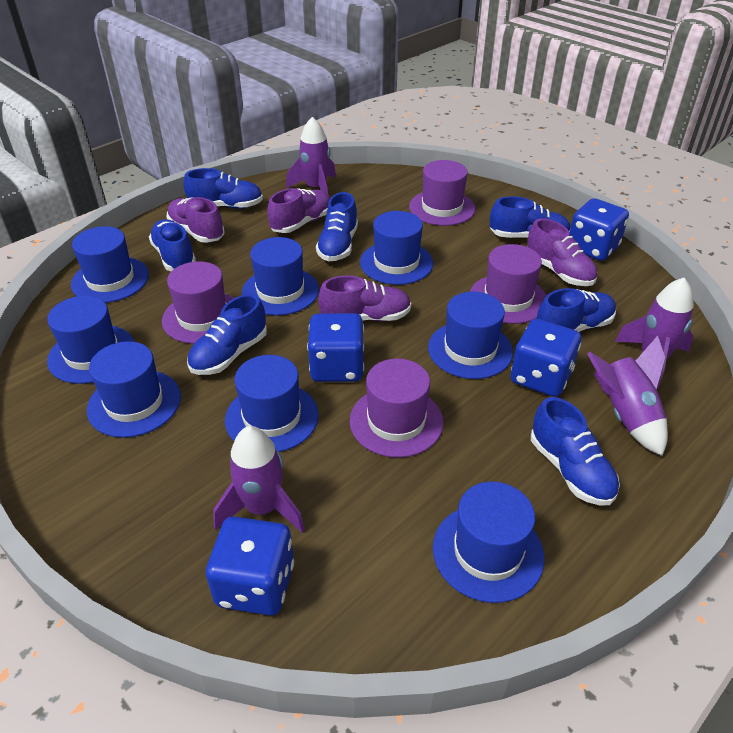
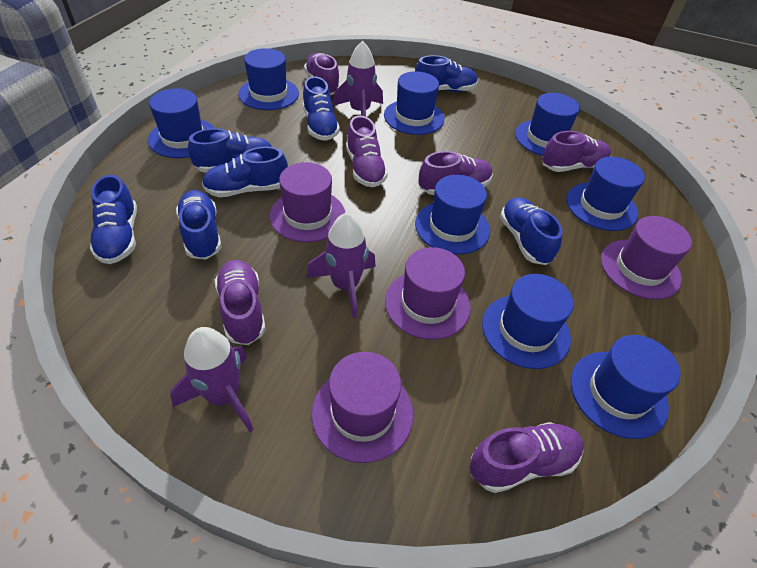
blue dice: [206,517,294,616] [307,313,364,382] [511,319,581,397] [569,198,629,261] = 4 -> none = 0
purple rocket: [213,426,305,533] [286,117,336,193] [587,336,668,456] [615,278,694,388] = 4 -> [170,327,254,432] [307,212,376,319] [333,41,383,117] = 3
purple shoe: [167,197,224,243] [267,188,331,233] [318,275,411,321] [527,218,597,286] = 4 -> [215,260,266,345] [304,53,340,95] [346,115,388,187] [418,151,493,195] [469,422,584,493] [542,131,611,172] = 6

